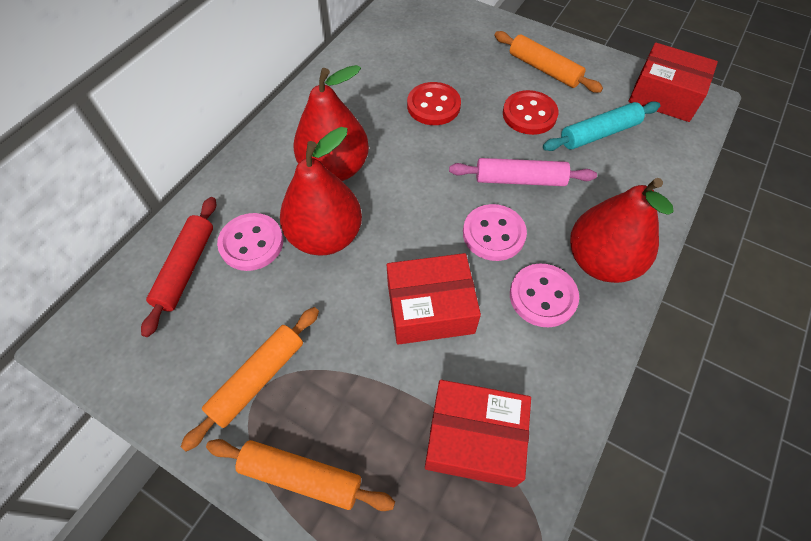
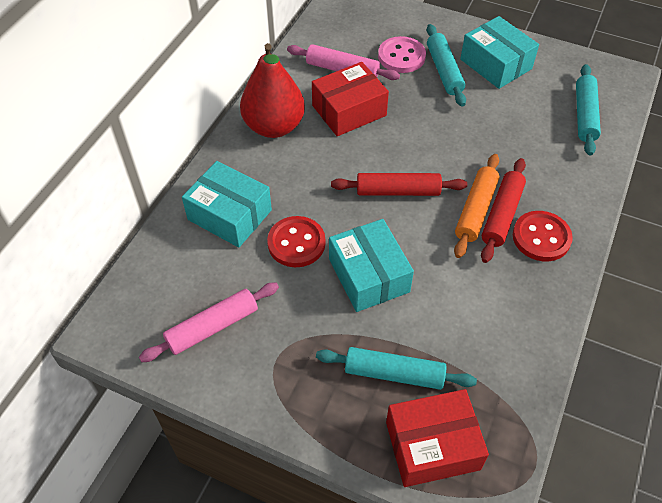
orange rolling pin: [181,307,319,451] [206,439,395,511] [495,31,603,93] = 3 -> [454,154,499,258] = 1
pink button: [217,213,283,271] [463,204,527,261] [510,263,579,327] = 3 -> [378,36,426,73] = 1
pink rolling pin: [449,158,597,186] = 1 -> [139,283,279,362] [287,44,400,80] = 2
red box: [387,253,481,345] [425,380,531,487] [628,43,718,122] = 3 -> [312,62,389,136] [386,389,489,487] = 2
red pear: [280,127,362,256] [293,65,369,181] [570,178,673,283] = 3 -> [240,43,305,138] = 1
red rolling pin: [141,197,216,337] = 1 -> [331,173,467,196] [481,158,526,263] = 2
turquoise box: none = 0 -> [182,161,272,248] [329,219,414,312] [460,16,539,89] = 3
turquoise rolling pin: [543,101,660,151] = 1 -> [316,347,477,390] [427,24,466,107] [576,64,601,156] = 3

